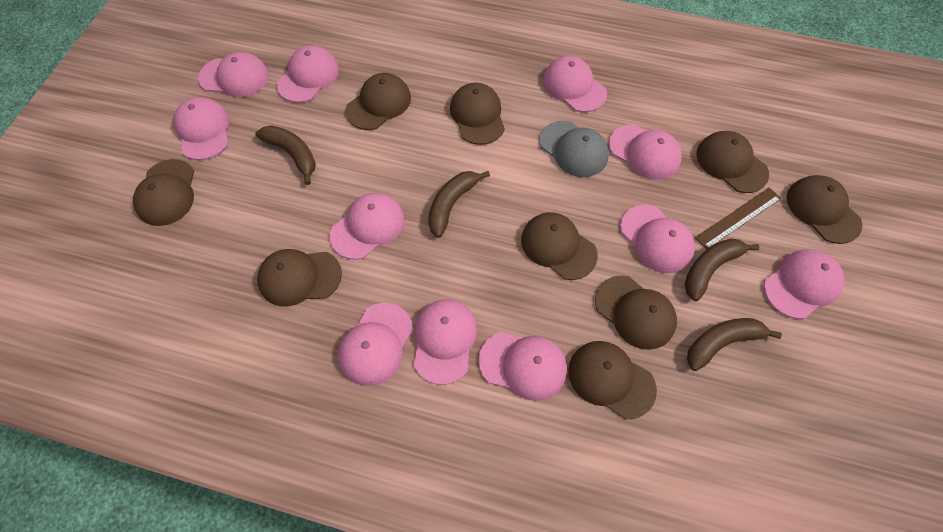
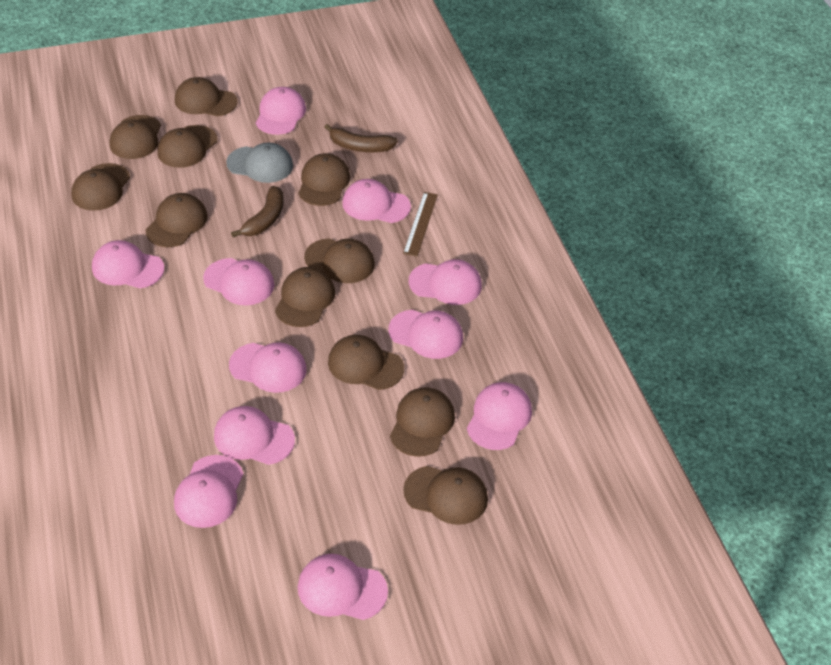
brown banana: [255,126,316,185] [428,171,490,238] [685,239,760,301] [687,318,782,371] = 4 -> [231,186,284,237] [325,124,398,152] = 2
brown cap: [133,159,194,226] [257,249,342,307] [345,73,411,130] [450,82,505,145] [521,212,598,280] [568,341,657,419] [595,275,677,350] [696,131,769,193] [787,175,863,244] = 9 -> [71,163,130,211] [109,115,161,159] [146,193,208,247] [157,125,217,168] [175,77,238,117] [275,267,335,327] [298,153,350,206] [304,238,375,283] [328,335,404,390] [390,388,455,457] [403,466,488,525] = 11

